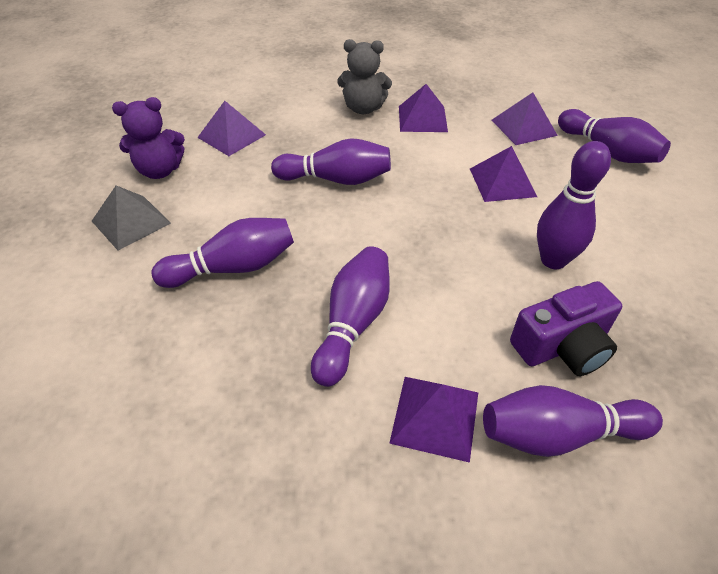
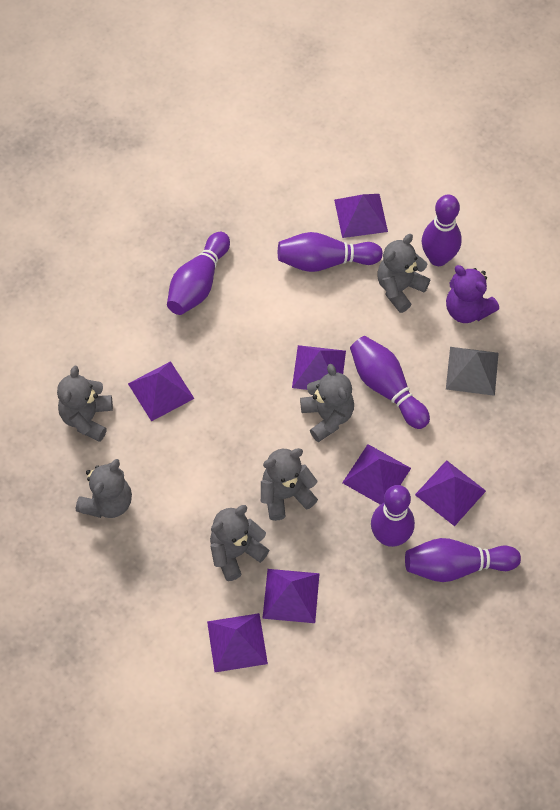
grey teddy bear: [337,39,392,114] = 1 -> [57,366,113,442] [76,459,132,518] [210,505,269,581] [261,448,318,521] [300,364,354,442] [377,234,430,313] = 6
purple camera: [510,281,622,376] = 1 -> none = 0
purple pyramid: [197,101,266,156] [389,377,478,463] [399,84,448,132] [470,146,537,202] [492,93,558,145] = 5 -> [128,361,195,422] [207,613,268,672] [262,569,320,623] [292,345,346,390] [334,194,388,238] [342,444,411,505] [415,460,486,526] = 7

